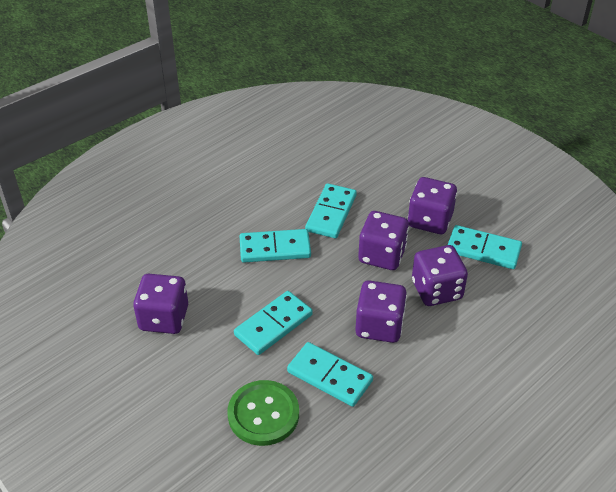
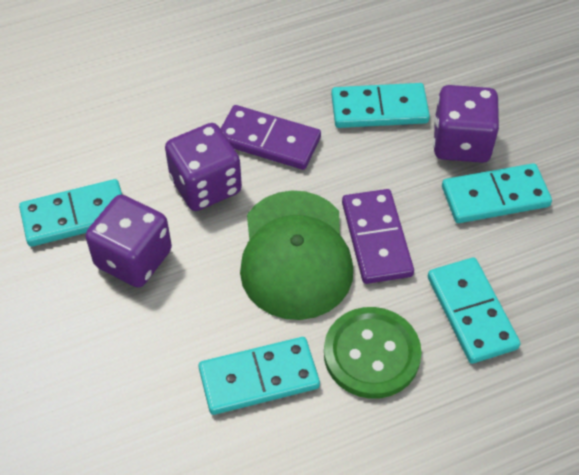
green cap: none = 0 -> [240,191,353,320] = 1
purple dice: [133,274,188,334] [355,280,407,343] [358,211,409,270] [408,177,457,234] [412,245,468,306] = 5 -> [86,195,172,288] [165,123,242,211] [433,85,499,163] = 3
purple domino: none = 0 -> [221,105,321,170] [342,189,414,284] = 2

